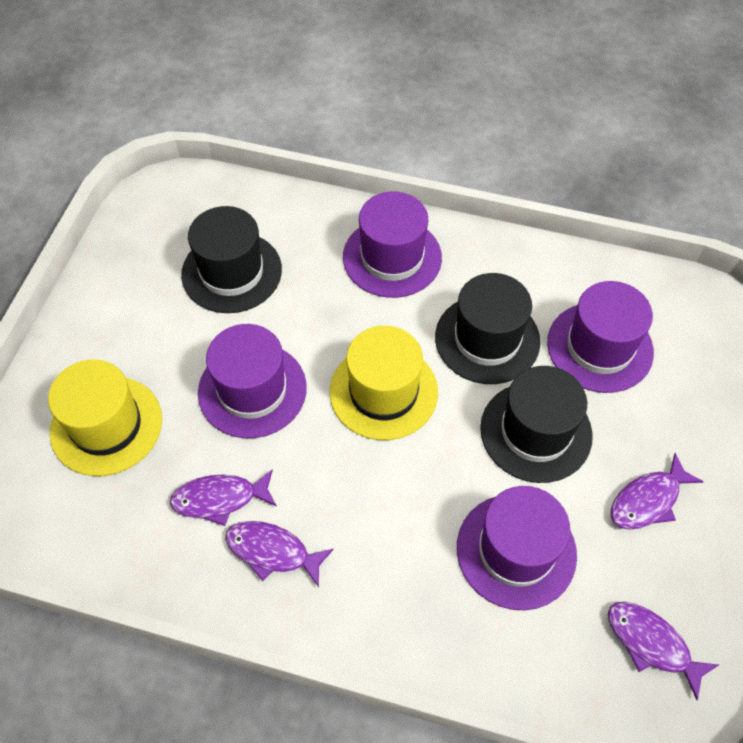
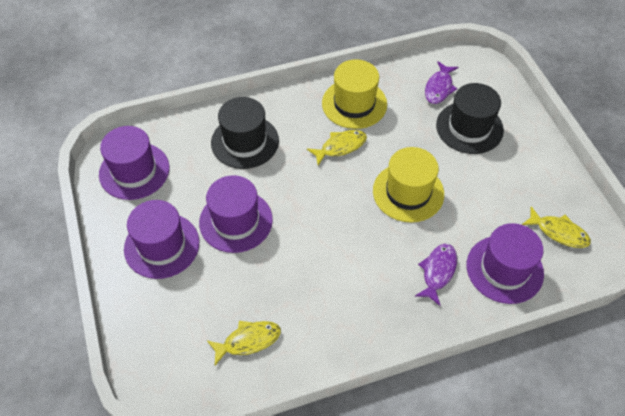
black hat: [181,206,282,313] [435,273,540,384] [480,366,593,483] = 3 -> [211,97,279,169] [436,83,504,154] = 2
purple fish: [170,469,276,526] [225,521,334,587] [608,602,719,700] [611,453,704,530] = 4 -> [415,244,457,306] [425,61,458,104] = 2
yellow fish: none = 0 -> [207,321,281,365] [307,130,367,165] [522,206,591,248] = 3

